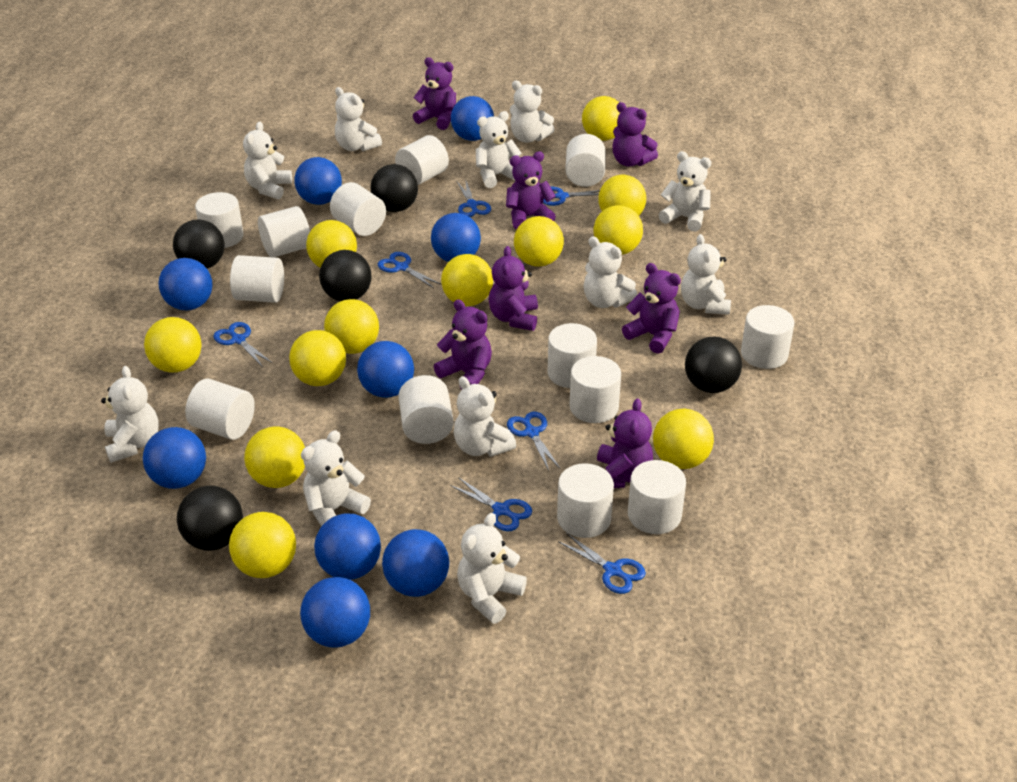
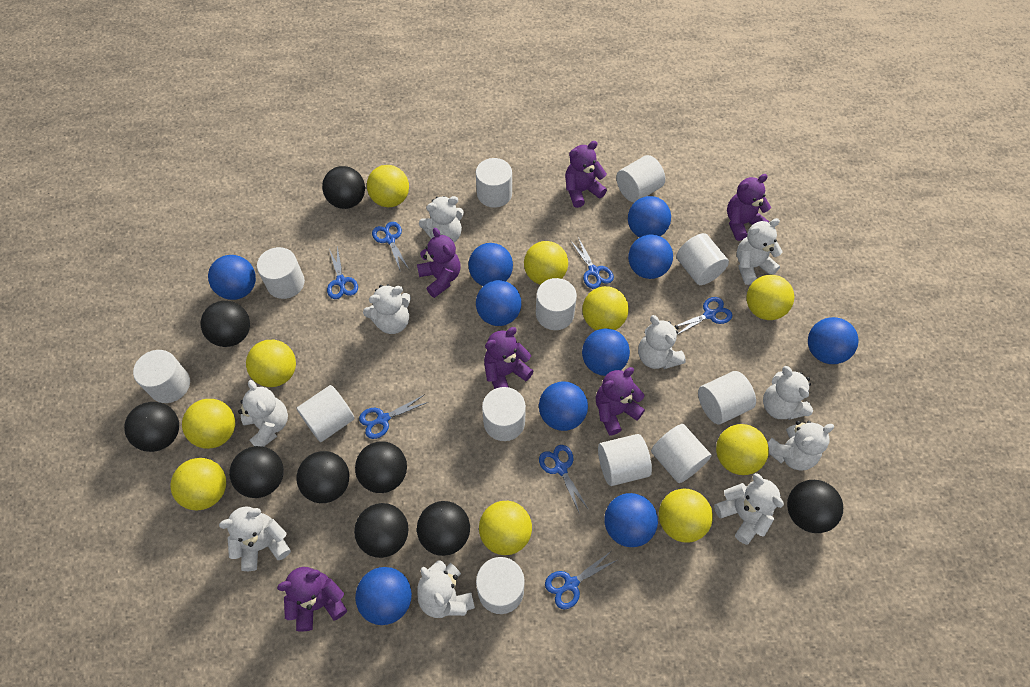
black ball: [173,219,225,269] [177,486,243,551] [319,250,372,301] [371,164,418,212] [685,336,742,393] = 5 -> [124,402,179,452] [200,301,250,347] [229,446,284,498] [297,451,349,503] [322,166,365,209] [354,503,409,558] [355,441,407,493] [417,501,470,556] [787,480,843,533] = 9
blue ball: [143,427,206,489] [158,258,213,310] [294,157,342,205] [300,577,370,648] [314,513,381,580] [357,341,414,398] [382,529,449,597] [431,213,481,262] [451,96,494,141] = 9 -> [208,255,256,300] [355,567,412,625] [468,243,513,286] [476,280,521,326] [539,381,588,431] [582,328,630,376] [604,493,658,547] [628,196,671,237] [628,234,673,279] [808,317,859,364] = 10
purple teddy bear: [413,57,456,130] [434,299,492,389] [489,246,538,331] [506,151,556,229] [597,399,653,488] [612,102,658,167] [622,263,681,354] = 7 -> [277,567,347,631] [417,228,460,298] [484,327,533,389] [565,141,607,208] [596,367,645,435] [727,174,771,241] = 6
white cylinder: [185,379,255,440] [195,192,244,248] [230,255,284,303] [258,206,310,257] [330,182,386,236] [395,135,449,185] [398,375,454,444] [548,323,597,388] [557,463,614,538] [565,134,606,187] [570,356,621,423] [628,460,686,534] [741,305,794,369] = 13 -> [133,350,190,403] [257,247,305,299] [297,385,355,442] [476,158,512,208] [476,557,525,614] [482,387,526,441] [536,278,577,330] [598,434,652,486] [616,155,665,202] [651,424,712,483] [676,233,729,285] [698,371,756,424] = 12
white teddy bear: [101,366,159,463] [243,122,292,199] [301,430,371,526] [335,87,382,151] [454,376,516,457] [457,513,527,624] [476,111,522,188] [510,81,554,143] [583,237,637,308] [659,151,711,232] [681,234,731,315] = 11 -> [219,506,291,571] [238,380,288,447] [363,284,411,334] [417,561,475,618] [419,196,464,243] [638,315,686,369] [714,473,784,545] [737,218,783,285] [763,366,813,420] [768,421,834,471] = 10
yellow ball: [144,317,202,373] [229,512,296,578] [244,426,305,488] [289,330,346,386] [306,220,357,267] [324,299,379,354] [441,254,493,306] [514,216,564,267] [582,96,620,141] [593,205,643,255] [598,175,646,215] [653,409,714,469] = 12 -> [170,458,226,510] [182,399,235,449] [246,340,296,387] [367,165,409,207] [479,501,532,555] [524,241,568,285] [582,286,629,330] [659,489,713,542] [716,424,769,475] [746,275,794,320] = 10

